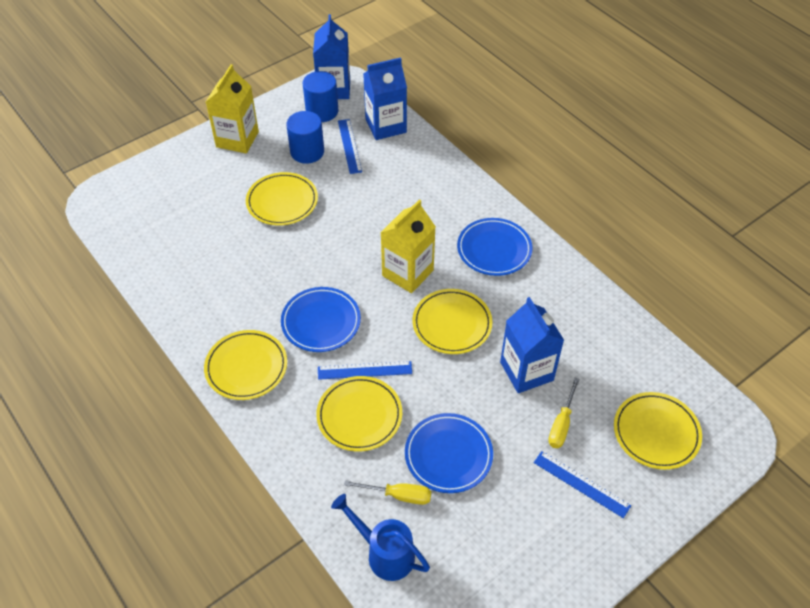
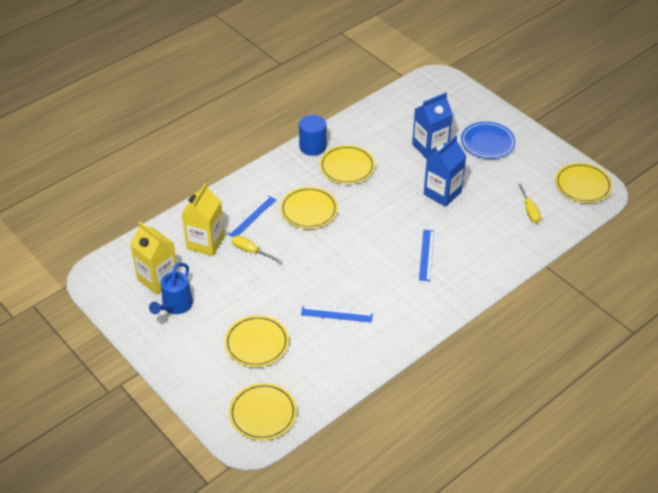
blue carton: [313,14,350,99] [363,57,407,140] [500,297,564,393] = 3 -> [412,93,453,159] [424,136,466,207] = 2
blue cylinder: [286,111,324,164] [303,71,339,122] = 2 -> [299,115,326,156] = 1
blue plate: [281,287,361,352] [405,413,493,493] [457,218,532,276] = 3 -> [461,122,516,159] = 1

